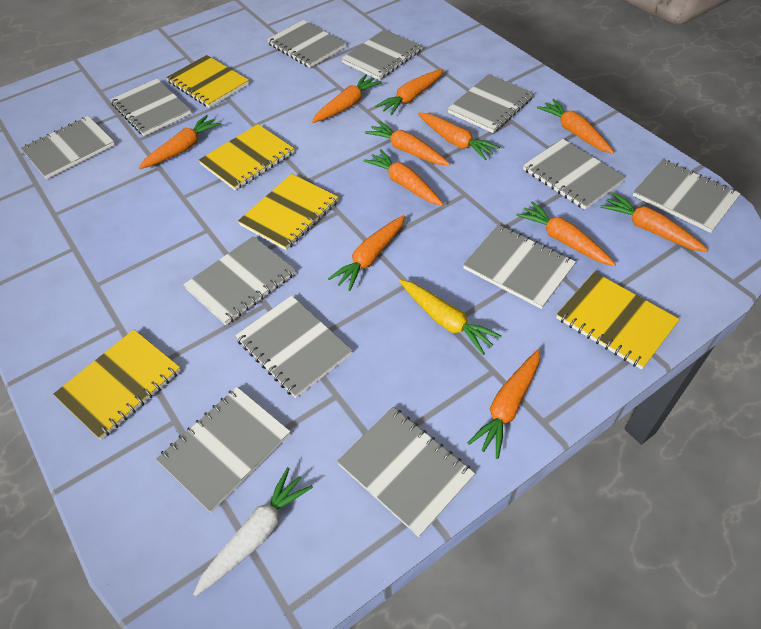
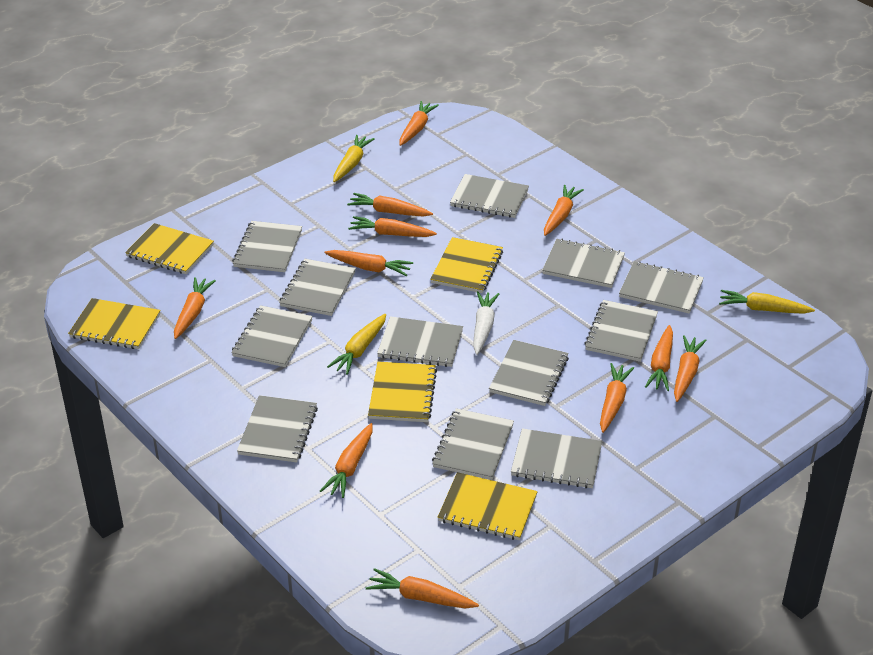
yellow carrot: [399,280,501,355] = 1 -> [327,314,386,375] [333,135,375,182] [719,290,815,314] = 3

